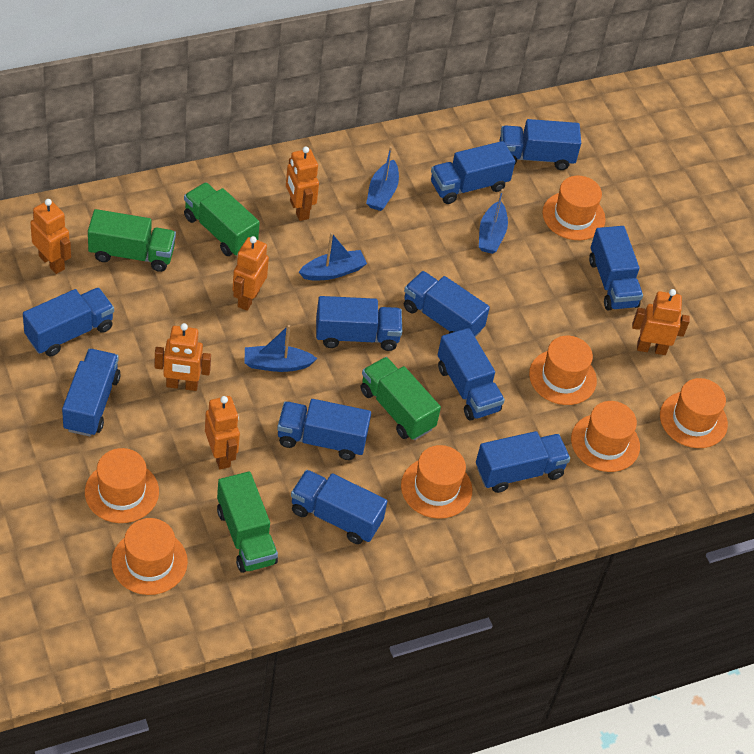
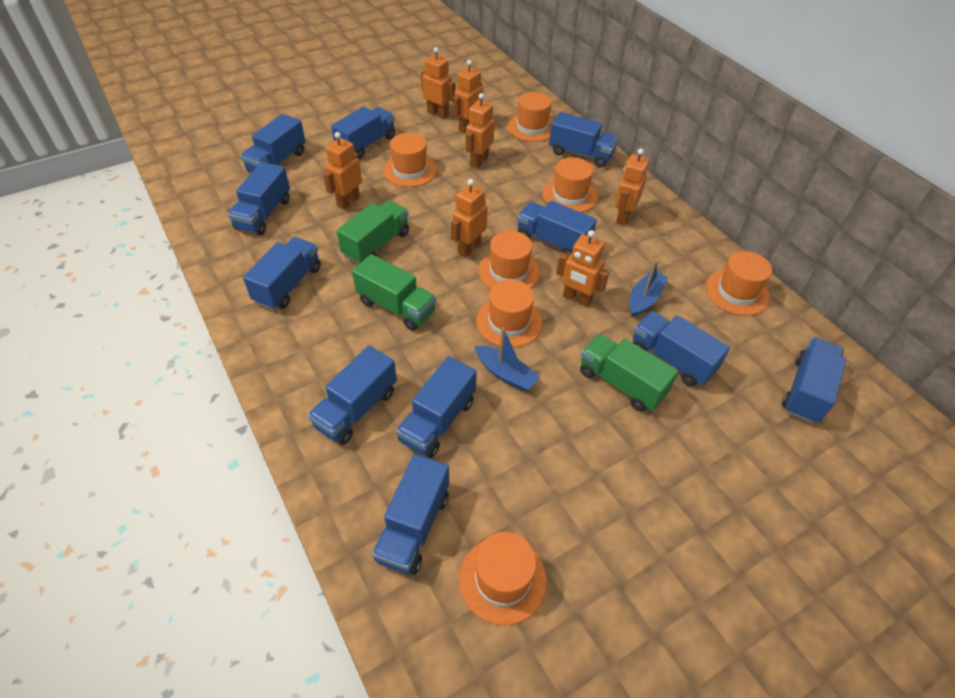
blue boat: [244,325,318,372] [299,233,367,280] [366,146,399,211] [479,189,508,254] = 4 -> [475,327,540,391] [629,260,668,317] = 2
green truck: [88,209,176,272] [184,182,260,256] [217,472,278,573] [361,357,441,440] = 4 -> [337,201,409,265] [352,254,436,331] [580,334,678,412] = 3
orange robot: [30,199,71,274] [155,323,211,391] [205,396,240,470] [232,236,269,311] [286,146,319,221] [632,289,690,355] = 6 -> [323,132,362,210] [421,47,456,119] [451,179,488,257] [453,60,483,133] [466,93,495,169] [556,230,610,307] [615,148,649,226] = 7

